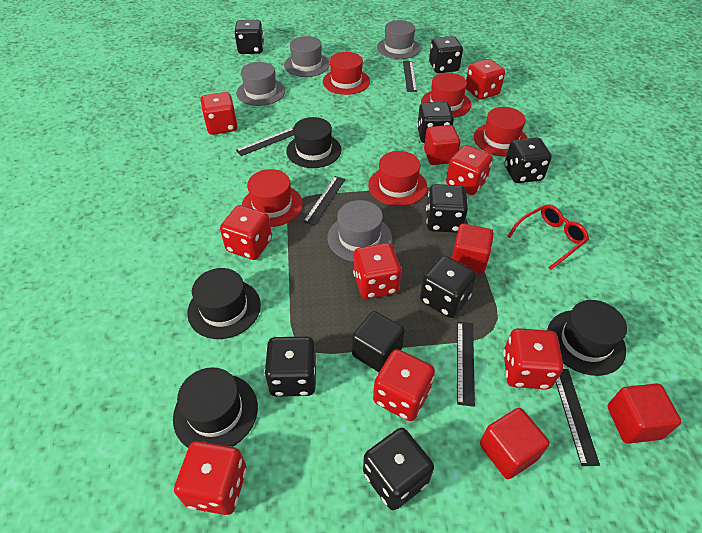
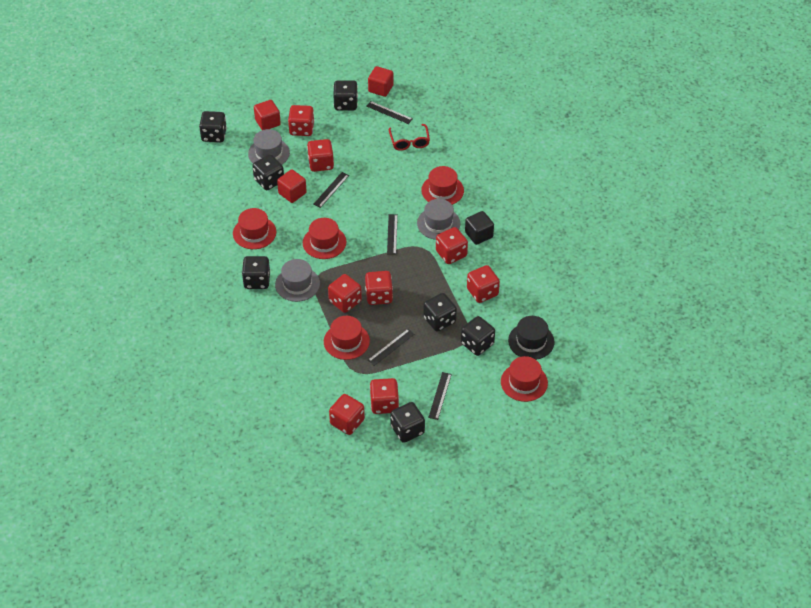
black dice: [234,20,264,54] [264,336,317,397] [363,428,434,510] [417,102,454,143] [420,256,477,318] [426,184,468,233] [429,36,463,73] [505,137,552,183] = 8 -> [199,111,227,142] [242,256,270,289] [252,154,284,190] [333,80,358,110] [390,402,425,443] [423,293,457,332] [461,316,495,356] = 7
black hat: [173,367,258,448] [187,268,261,339] [286,117,341,168] [547,300,627,376] = 4 -> [508,316,554,360] = 1
grey hat: [236,62,285,106] [284,36,330,77] [327,200,392,262] [377,20,421,59] = 4 -> [248,129,290,164] [275,259,320,302] [417,199,460,240] = 3
red cube: [424,125,461,165] [452,223,494,273] [480,408,550,479] [607,383,681,444] = 4 -> [254,100,281,130] [277,169,307,203] [368,66,394,97] = 3

